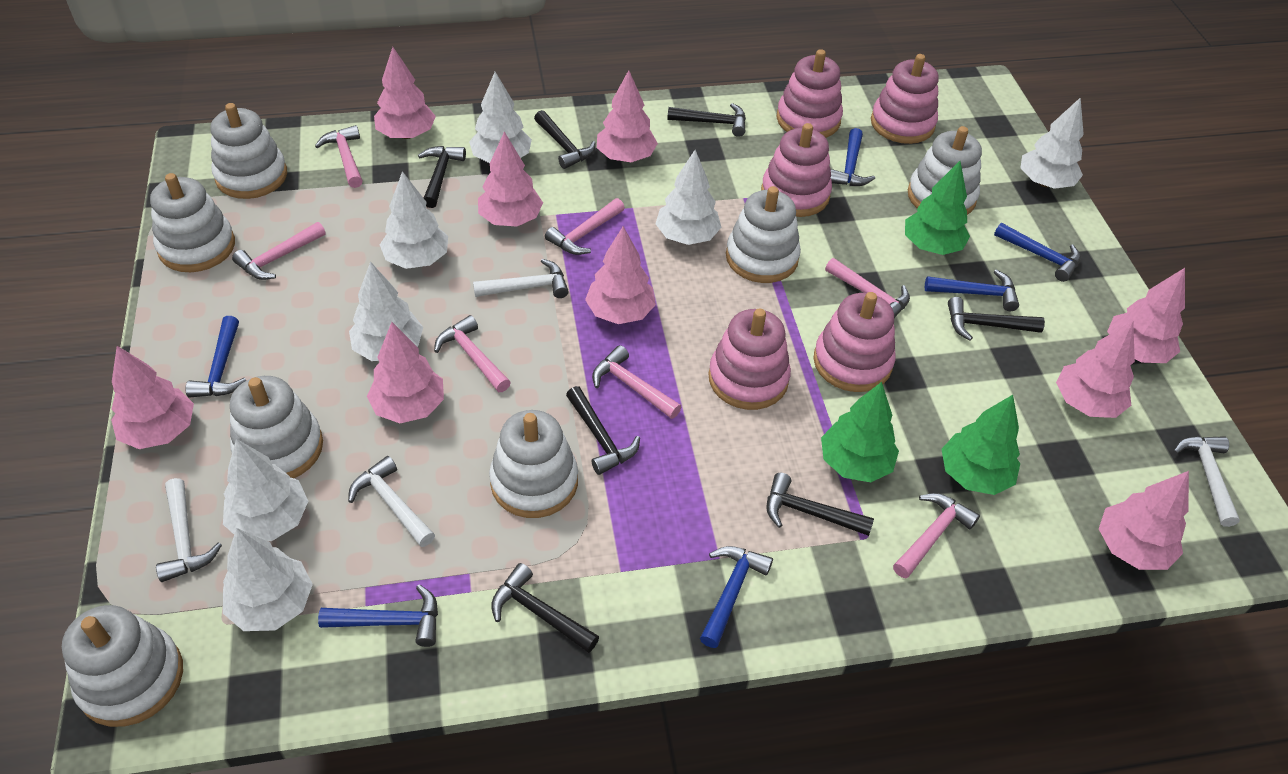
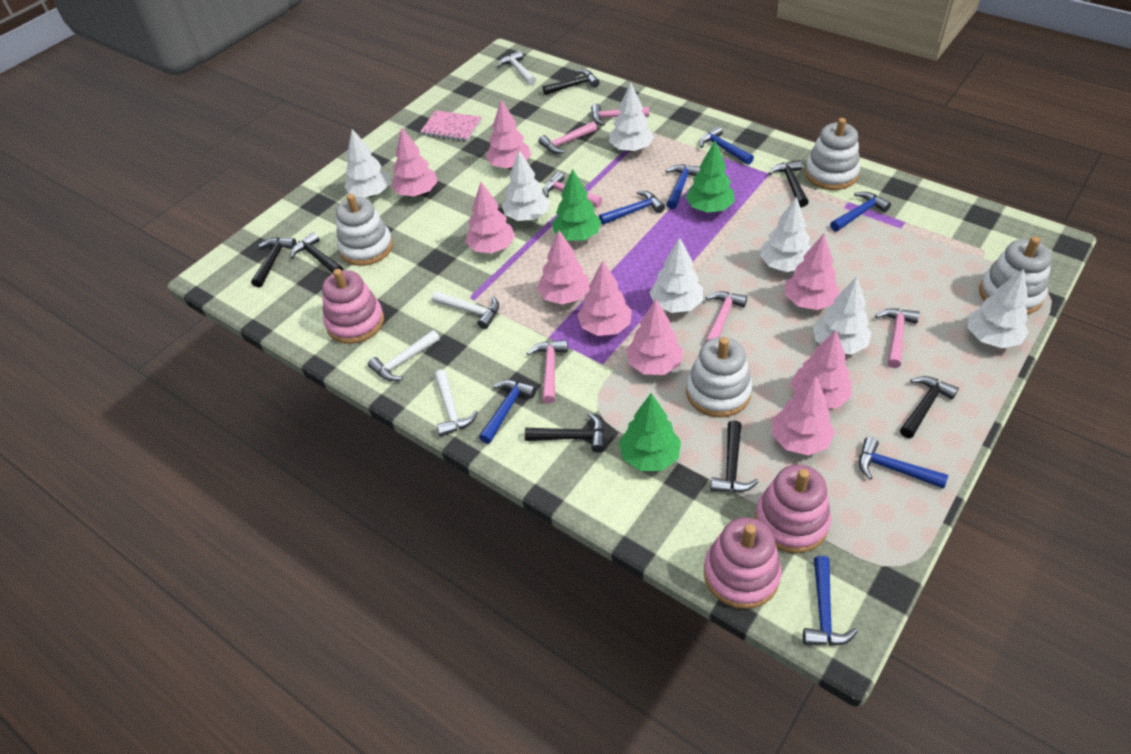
blue hammer: [185,316,247,397] [318,585,438,647] [700,546,773,648] [831,128,875,186] [925,270,1019,311] [994,223,1081,282] = 6 -> [479,380,537,444] [599,191,665,225] [665,165,701,209] [699,126,754,165] [803,556,858,646] [830,192,891,232] [859,437,948,489] = 7
pink hammer: [232,222,326,280] [315,125,363,188] [434,315,511,392] [545,198,625,255] [592,345,681,419] [825,258,910,318] [893,493,980,578] = 7 -> [527,340,568,404] [538,121,597,154] [543,172,602,207] [591,103,649,126] [705,292,747,342] [875,308,920,368] = 6
pink notebook: none = 0 -> [420,110,482,141] = 1
pink stacking toy: [708,308,791,410] [761,123,832,217] [777,49,843,138] [813,292,896,392] [871,54,939,144] = 5 -> [322,269,384,344] [704,517,782,609] [755,464,831,553] = 3
white stacking toy: [62,605,183,727] [150,173,235,272] [211,103,287,199] [230,376,323,478] [489,410,578,518] [726,186,801,283] [908,126,982,215] = 7 -> [336,194,393,266] [686,337,752,418] [805,118,860,190] [979,237,1052,315] = 4

